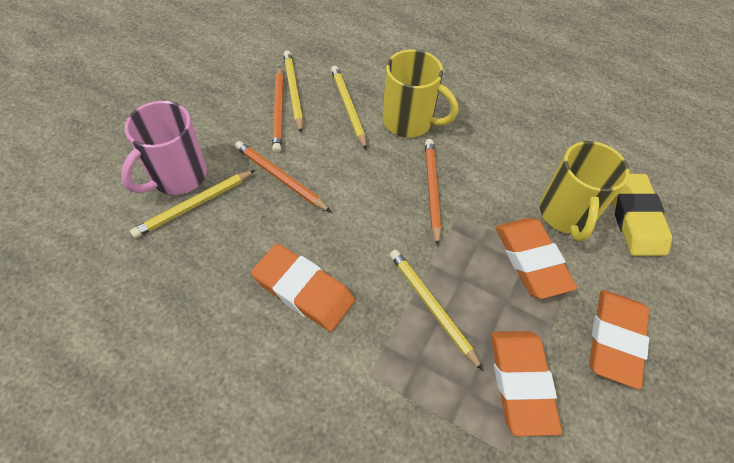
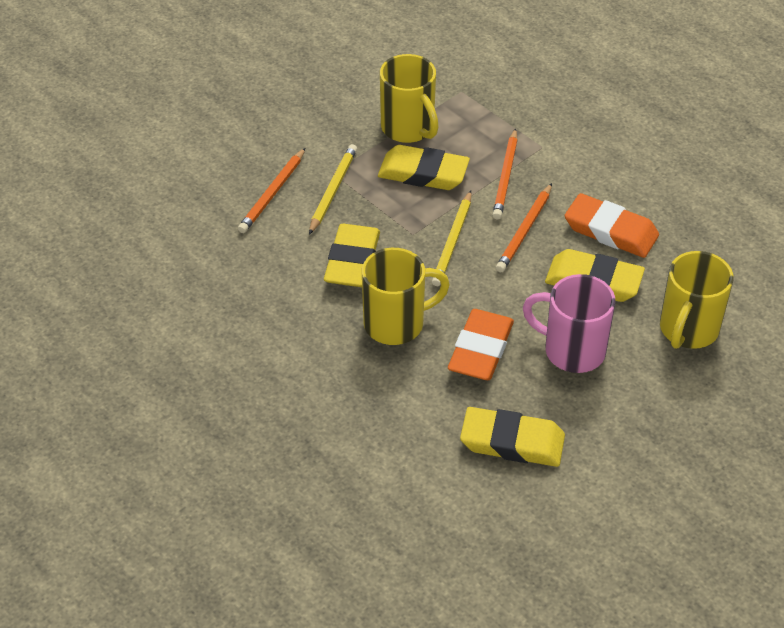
orange eraser: [251,244,355,332] [491,331,562,436] [496,218,577,299] [589,290,649,390] = 4 -> [448,309,514,380] [565,193,659,258] = 2
yellow eraser: [612,174,672,256] = 1 -> [324,224,380,287] [378,145,470,190] [460,407,565,467] [545,249,645,302] = 4
yellow mug: [382,49,458,138] [539,141,630,242] = 2 -> [362,248,450,345] [380,54,439,143] [660,251,733,349] = 3
yellow pencil: [130,170,255,238] [283,51,303,133] [331,66,367,150] [390,250,483,371] = 4 -> [309,144,357,235] [432,190,471,286] = 2

